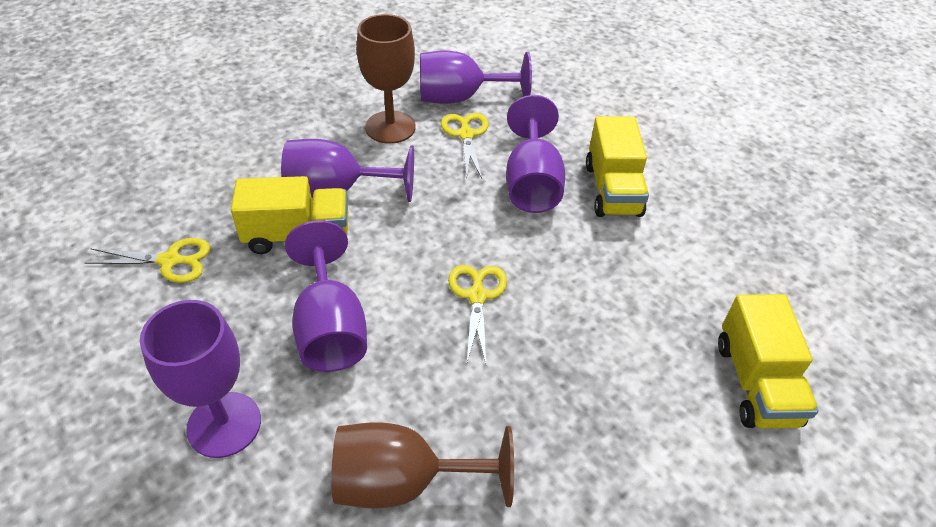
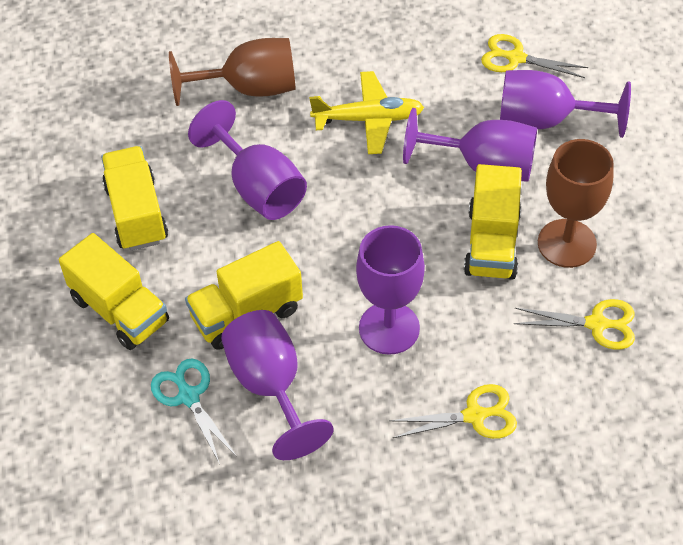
turquoise scissors: none = 0 -> [151,359,237,464] = 1
yellow plane: none = 0 -> [309,71,424,154] = 1
yellow truck: [231,176,348,254] [586,116,649,217] [718,294,818,428] = 3 -> [59,233,169,350] [101,146,168,251] [185,241,303,350] [464,164,522,280] = 4

